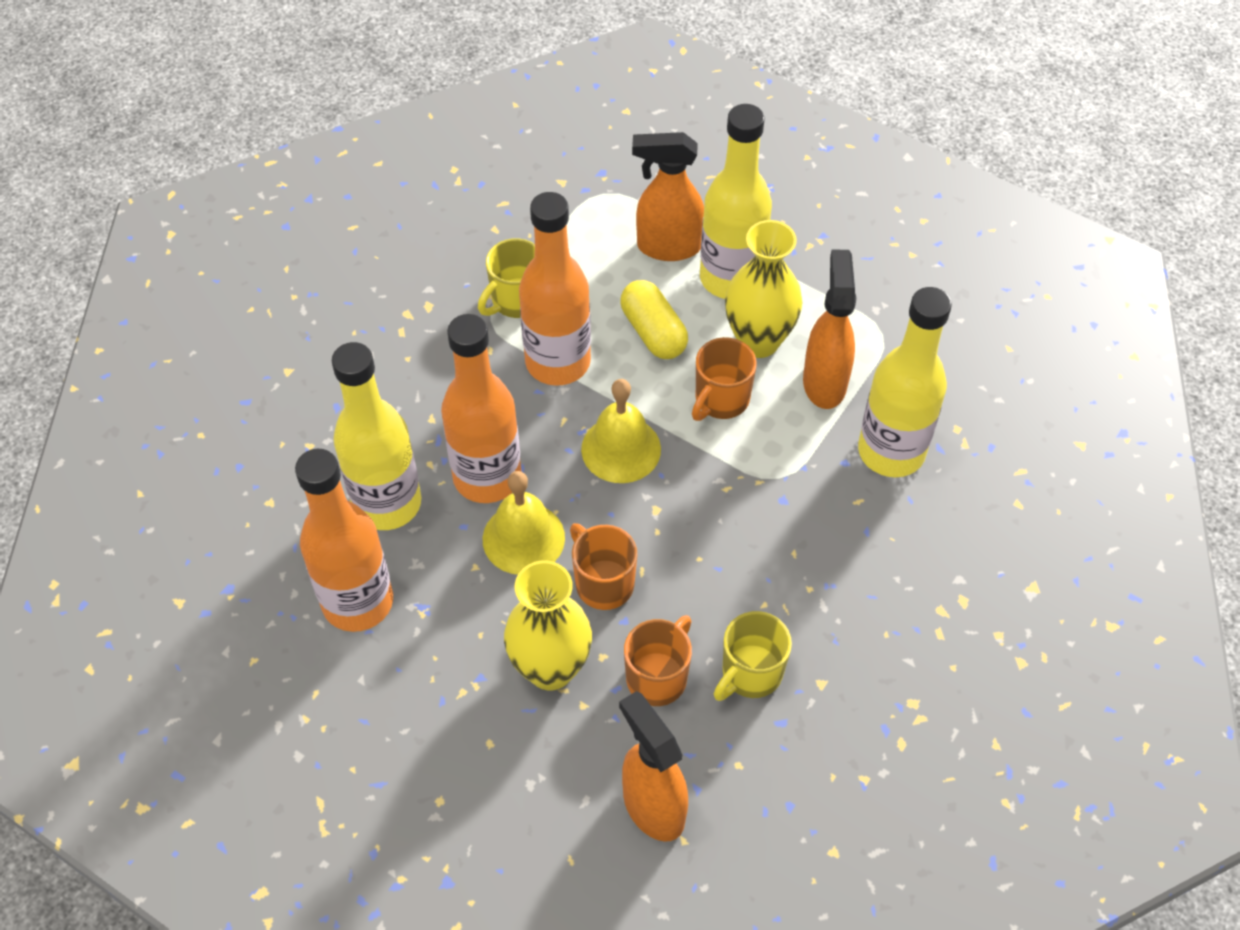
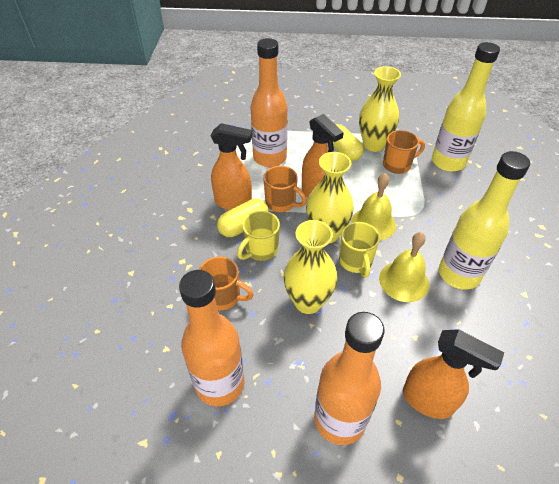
yellow bottle: [332,342,421,530] [700,104,772,299] [858,287,952,477] = 3 -> [432,42,500,172] [439,151,530,290] = 2
yellow capsule: [620,280,688,359] = 1 -> [217,199,268,237] [333,124,364,161] = 2
yellow vase: [504,560,592,691] [725,220,802,358] = 2 -> [284,220,337,314] [306,152,354,243] [359,66,401,152] = 3

